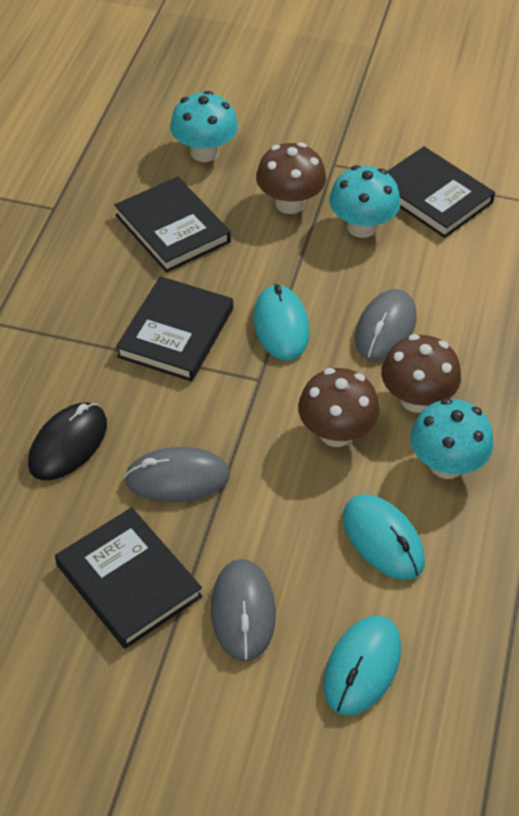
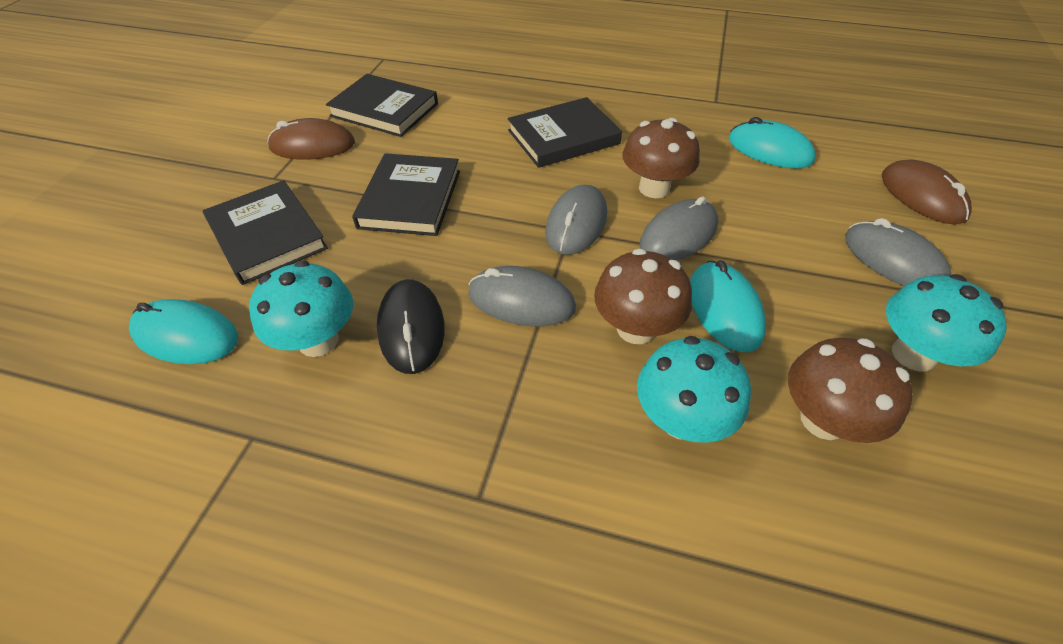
brown mouse: none = 0 -> [268,118,355,160] [882,159,972,225] = 2
grey mouse: [124,447,230,502] [211,559,276,662] [355,289,417,361] = 3 -> [468,266,576,327] [545,185,607,255] [640,196,718,261] [845,218,951,286] = 4

